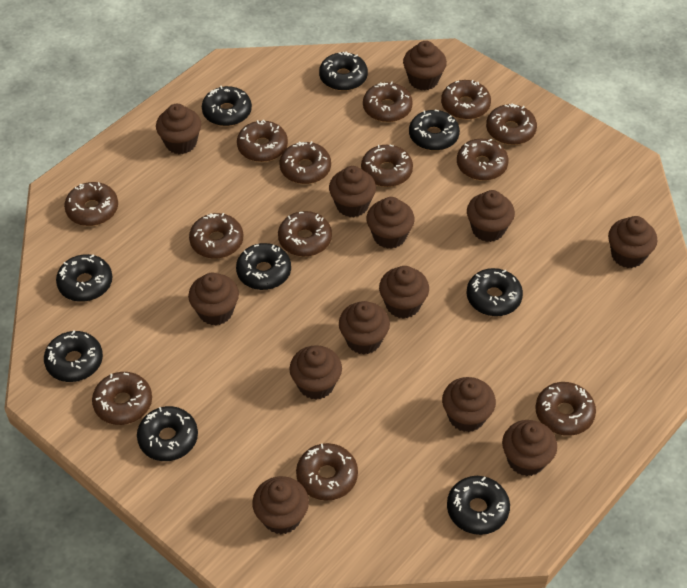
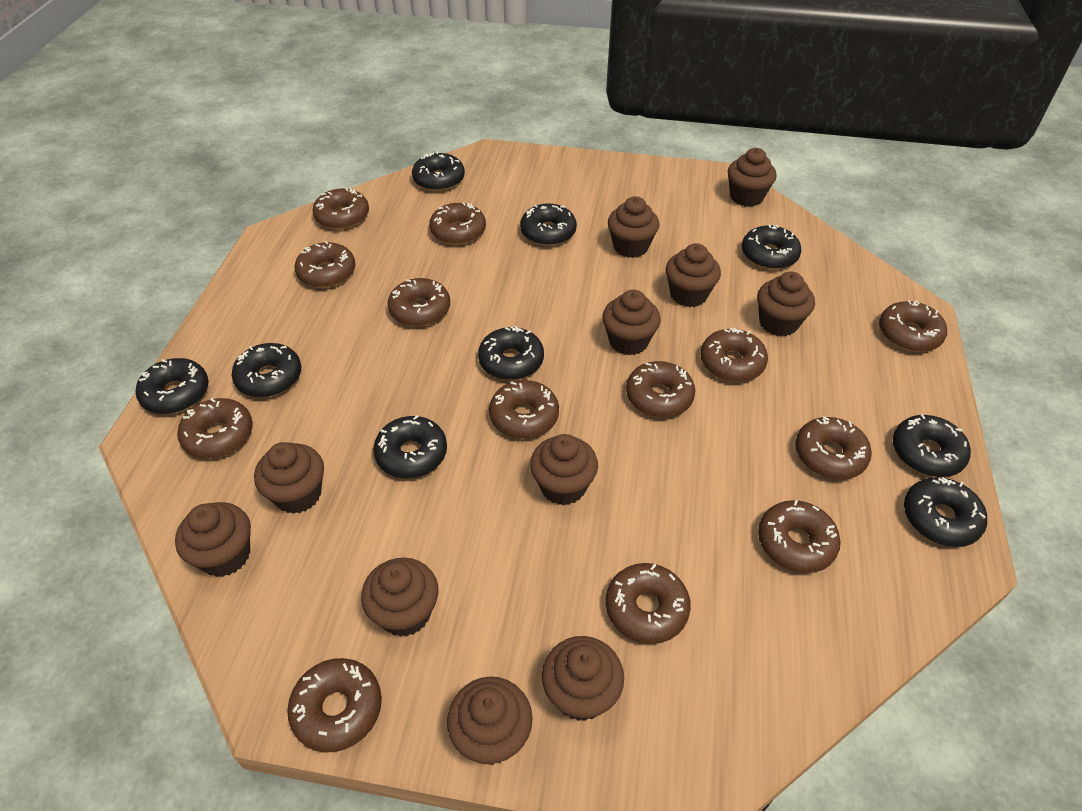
brown cupcake: [156,104,201,154] [188,273,239,326] [252,476,309,534] [289,345,342,400] [329,166,376,217] [339,301,390,354] [366,197,415,249] [379,266,429,319] [403,41,447,91] [442,377,496,432] [467,190,515,242] [502,420,557,476] [608,216,657,268] = 13 -> [175,502,251,577] [254,442,324,514] [361,558,438,637] [447,677,533,765] [530,434,598,505] [542,636,624,721] [602,290,661,355] [608,196,659,258] [666,243,721,307] [727,148,777,207] [757,272,815,337] = 11

